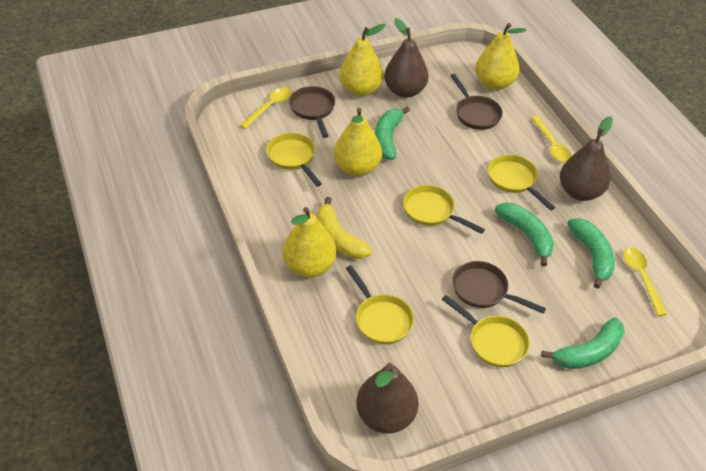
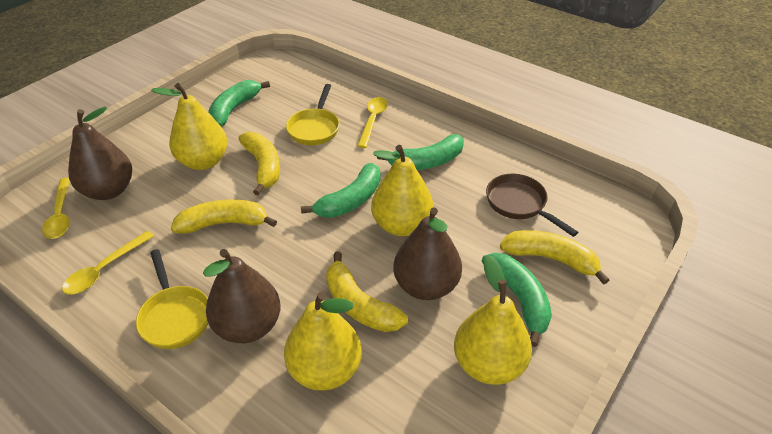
brown pan: [289,86,335,138] [450,74,503,130] [452,261,546,314] = 3 -> [486,174,578,237] = 1
yellow banana: [317,197,372,259] = 1 -> [171,199,277,234] [239,132,280,195] [326,251,408,332] [500,230,609,285] = 4
yellow pan: [266,133,322,187] [346,265,414,344] [403,185,485,234] [442,295,530,367] [488,154,555,211] = 5 -> [136,249,208,349] [286,84,340,145] = 2

